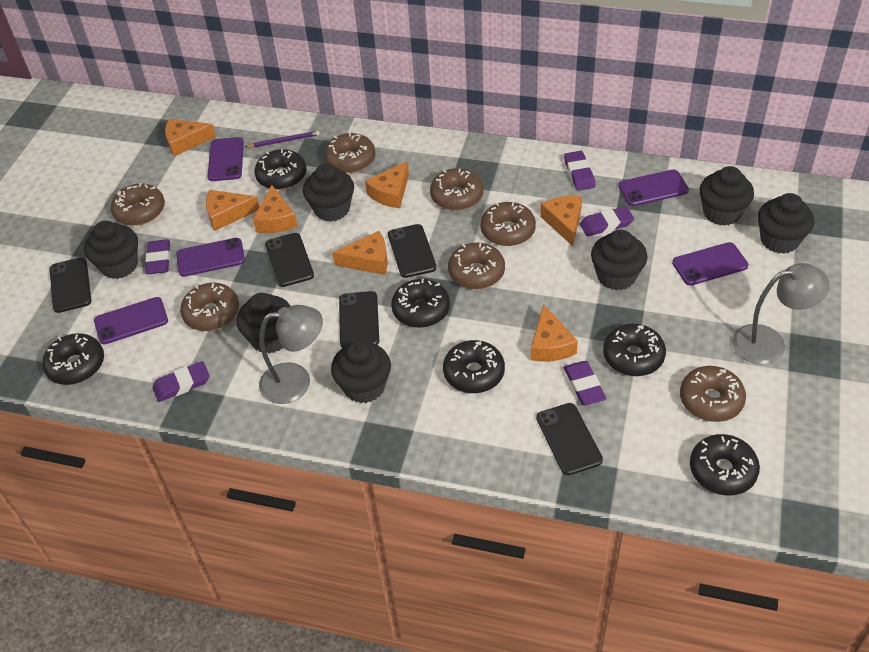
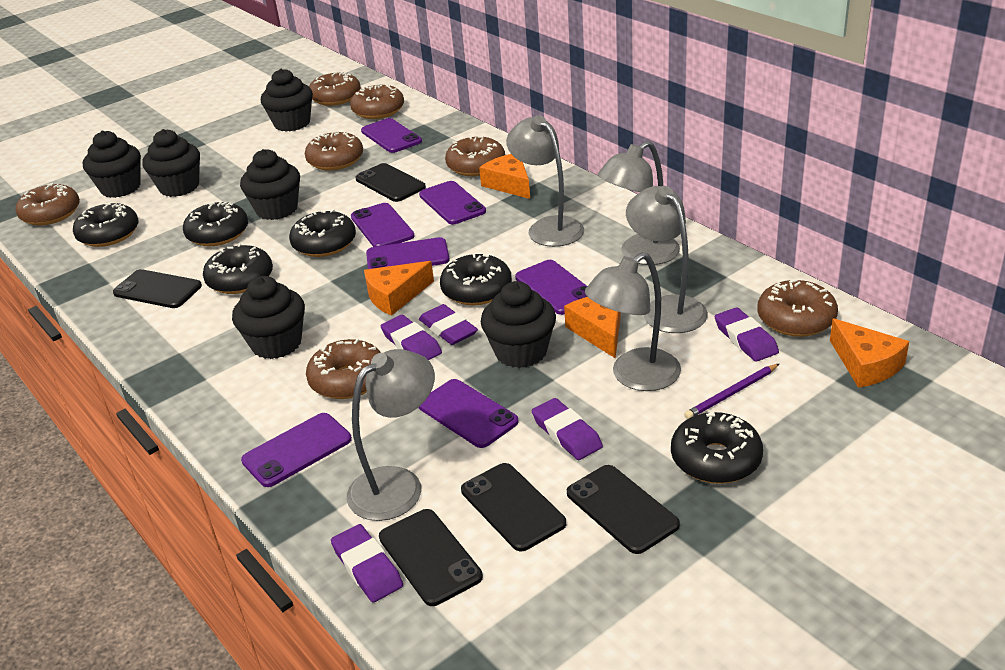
black cupcake: [84,221,138,279] [237,293,290,354] [303,164,354,222] [331,341,391,403] [591,230,647,290] [700,166,754,226] [758,193,814,254] = 7 -> [83,131,141,198] [142,129,200,197] [232,276,305,359] [240,149,300,220] [261,69,313,132] [481,281,556,368] = 6
grey lamp: [259,305,323,404] [732,263,830,364] = 2 -> [347,349,435,521] [506,115,584,247] [585,252,681,391] [598,141,680,265] [626,186,708,333] = 5
orange cheese: [165,119,216,156] [206,190,259,231] [253,185,298,233] [332,231,388,275] [365,161,409,208] [530,304,578,361] [540,196,582,246] = 7 -> [364,261,434,316] [479,154,530,199] [564,297,621,358] [830,318,909,388] = 4
purple phone: [94,297,168,344] [176,238,245,277] [207,137,244,181] [618,169,689,206] [672,242,748,286] = 5 -> [241,413,352,487] [351,203,415,247] [361,118,422,153] [366,237,450,269] [419,181,486,224] [419,379,519,448] [515,260,587,315] = 7

